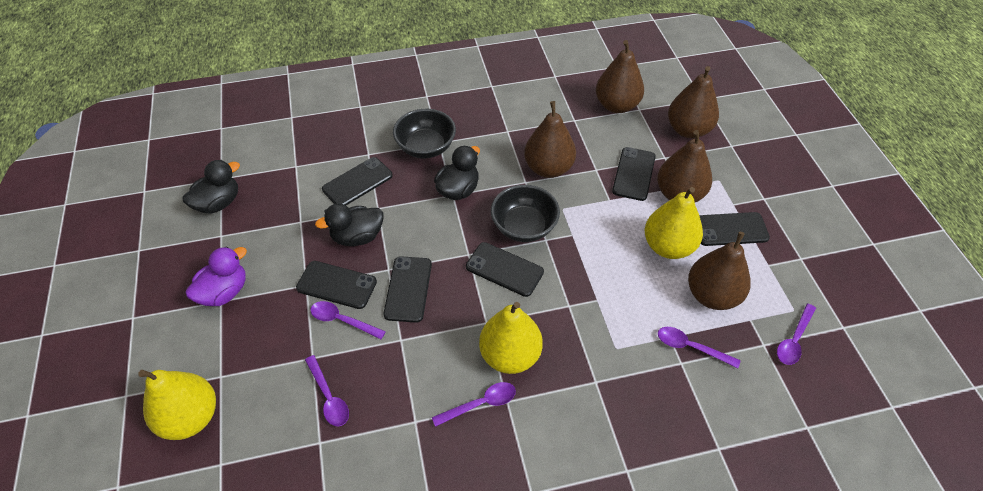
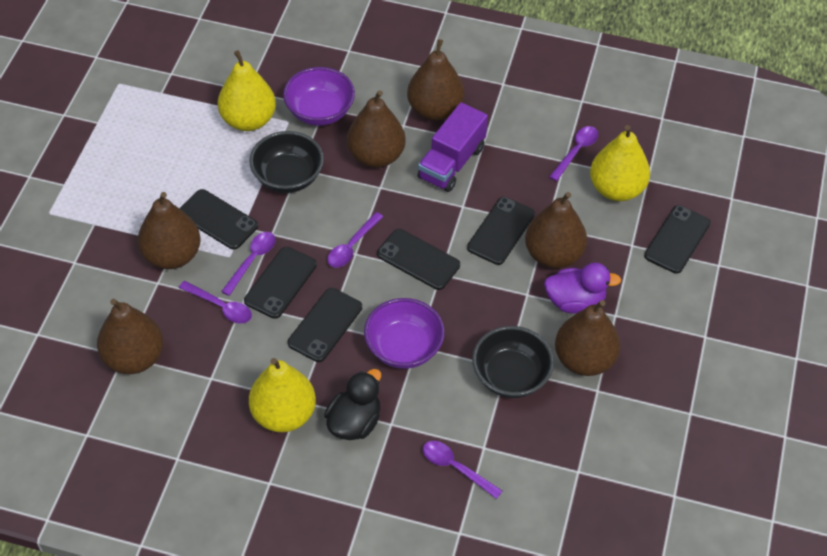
black duck: [182,160,240,214] [315,203,384,246] [434,145,480,200] = 3 -> [324,369,381,440] = 1
brown pear: [524,101,576,178] [596,40,644,113] [657,130,712,202] [668,66,719,138] [688,232,750,310] = 5 -> [97,299,163,374] [138,192,201,269] [347,90,406,168] [407,39,464,121] [525,192,587,269] [555,300,620,376] = 6
purple bowl: none = 0 -> [283,67,355,126] [364,298,445,369] = 2
purple truck: none = 0 -> [418,102,488,192] = 1

